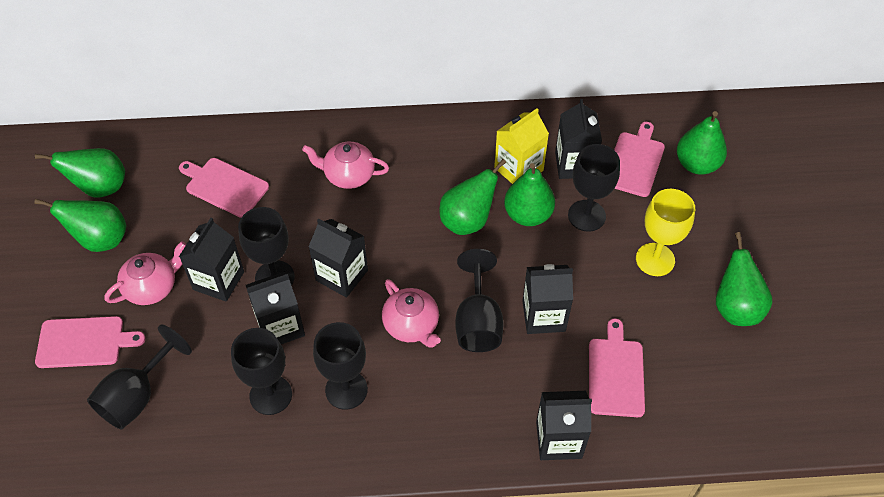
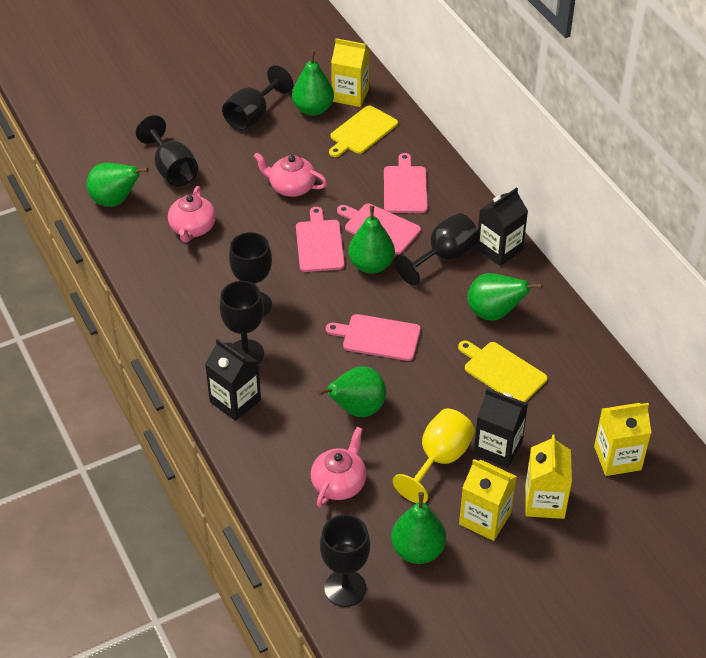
black carton: [179,218,244,302] [246,271,305,344] [308,219,368,298] [522,264,573,334] [536,391,592,460] [555,99,602,179] = 6 -> [205,338,261,421] [474,389,528,468] [476,187,528,266] = 3
yellow carton: [494,108,549,184] = 1 -> [331,38,369,107] [459,459,517,541] [525,434,572,519] [594,403,651,476] = 4
yellow cutting board: none = 0 -> [329,105,398,157] [458,341,548,402] = 2

